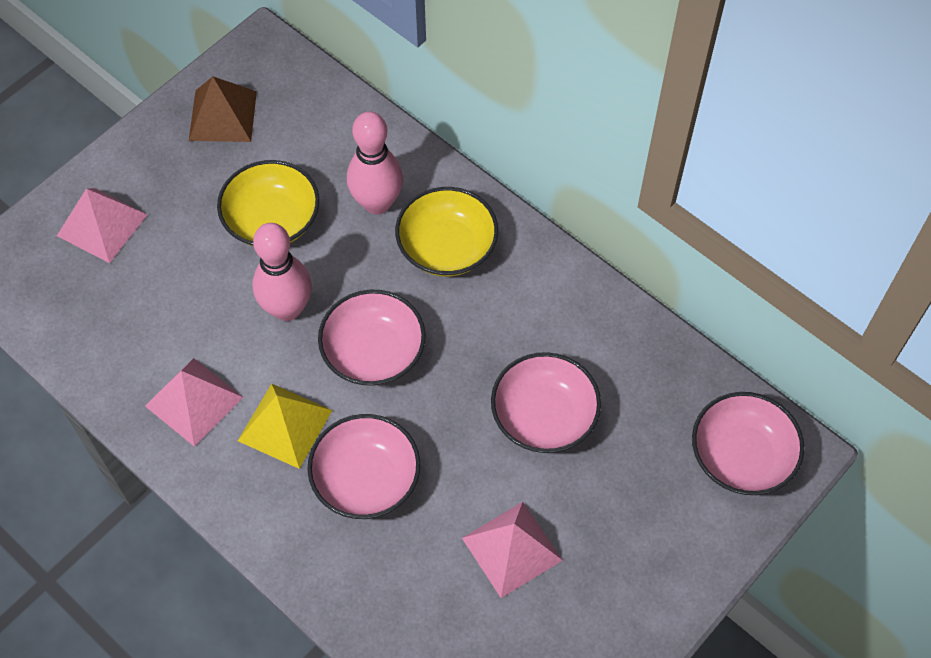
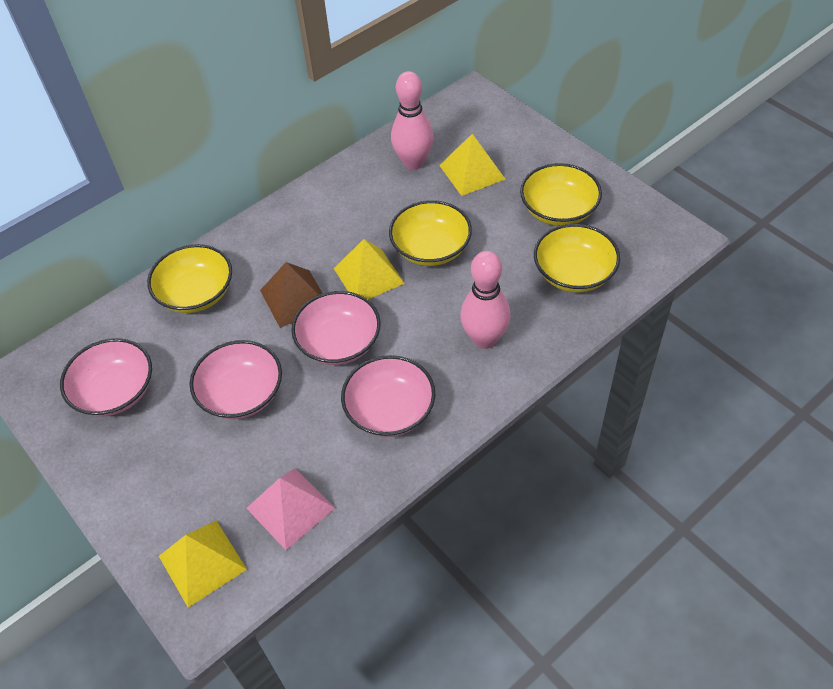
pink pyramid: [57,188,148,263] [145,358,243,447] [462,502,563,598] = 3 -> [246,468,335,550] = 1
yellow bowl: [217,160,319,246] [395,187,498,277] = 2 -> [147,244,232,313] [389,200,472,266] [520,163,602,226] [534,224,620,292] = 4
yellow pyramid: [238,384,332,469] = 1 -> [159,521,247,608] [334,239,405,299] [439,134,505,196] = 3

